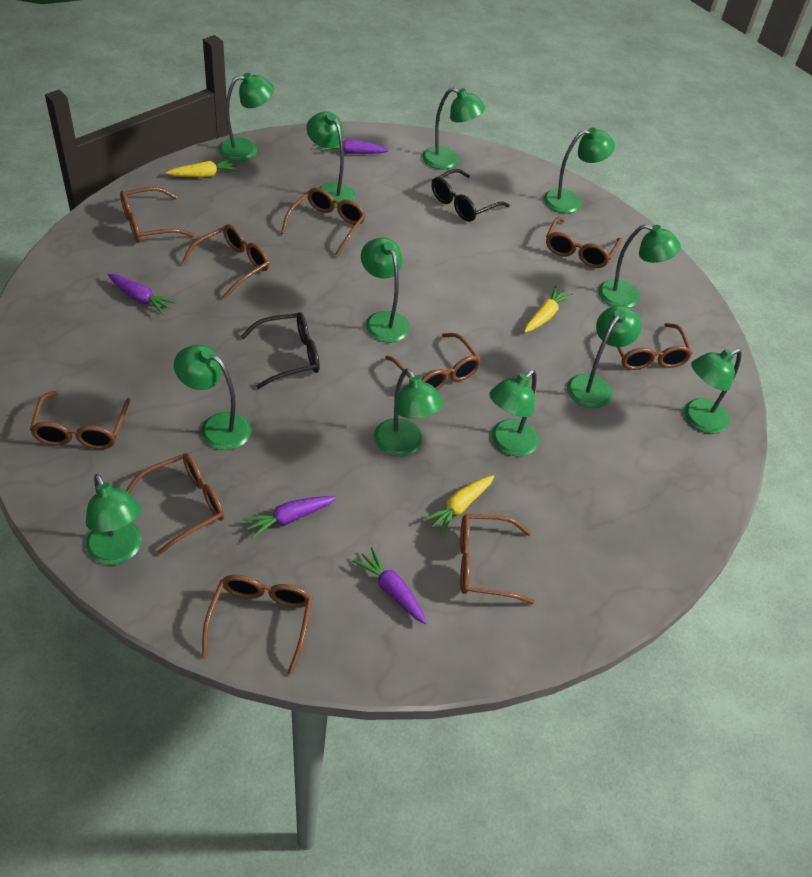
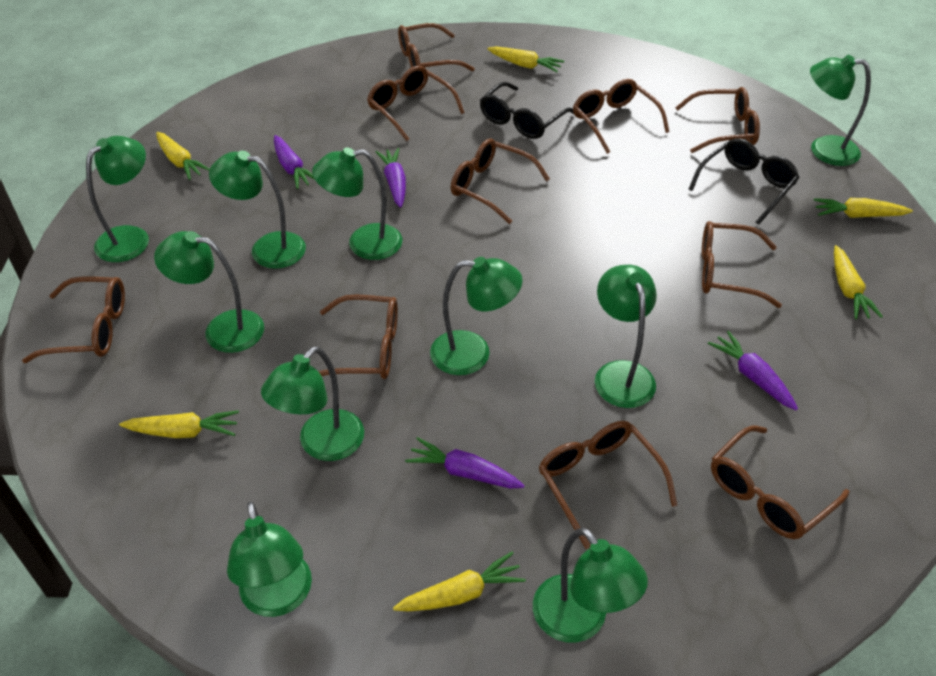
green lamp: [86,474,142,565] [174,345,251,450] [219,73,274,161] [307,112,355,208] [361,238,410,342] [374,368,443,456] [422,88,485,169] [489,370,539,456] [544,128,615,213] [567,305,642,408] [598,224,681,308] [684,348,742,434] = 12 -> [86,136,149,262] [154,231,264,353] [209,151,306,269] [227,502,312,617] [261,347,364,461] [312,147,402,260] [430,257,523,375] [533,527,648,643] [595,265,657,408] [810,55,871,166] = 10
yellow carrot: [166,159,240,177] [422,475,494,535] [524,286,573,333] = 3 -> [119,410,239,438] [156,132,210,180] [393,552,526,611] [487,46,564,72] [814,198,913,218] [834,245,883,319] = 6

